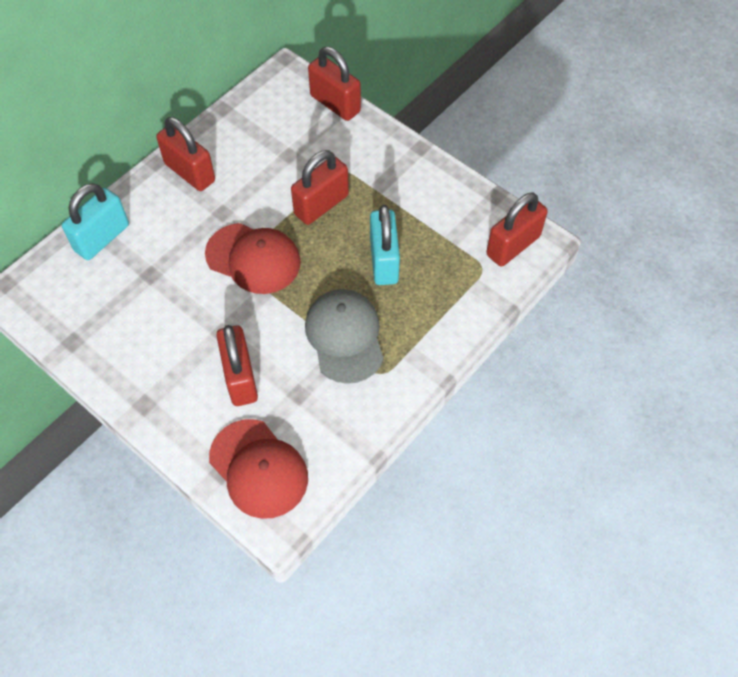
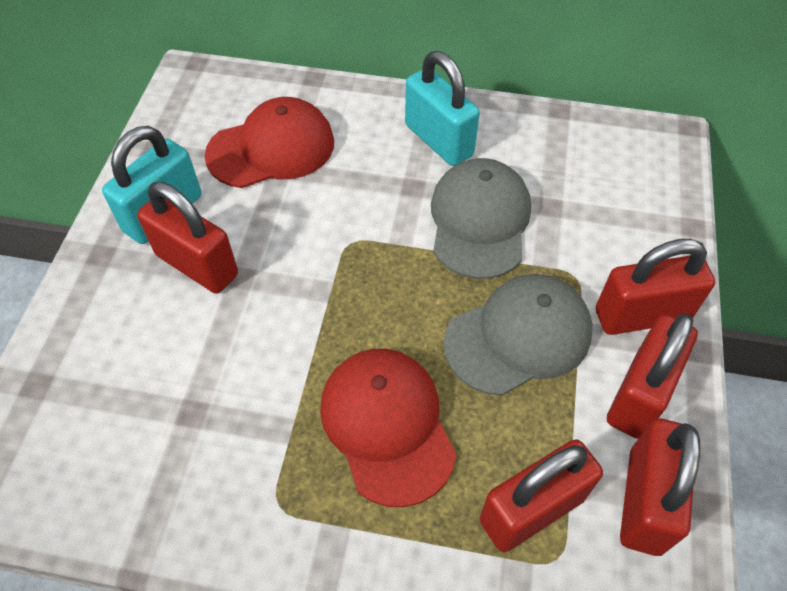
grey cap: [305,289,384,384] = 1 -> [431,158,531,279] [443,274,593,396] = 2

